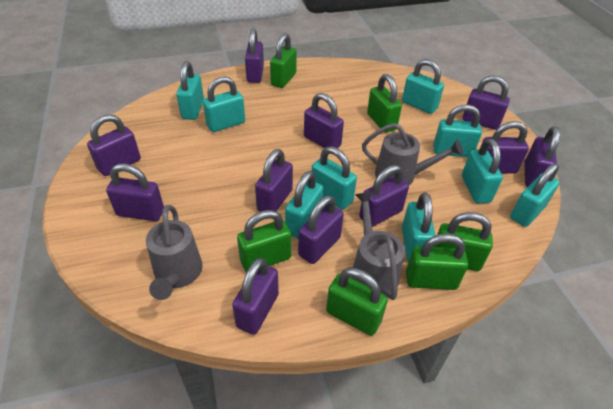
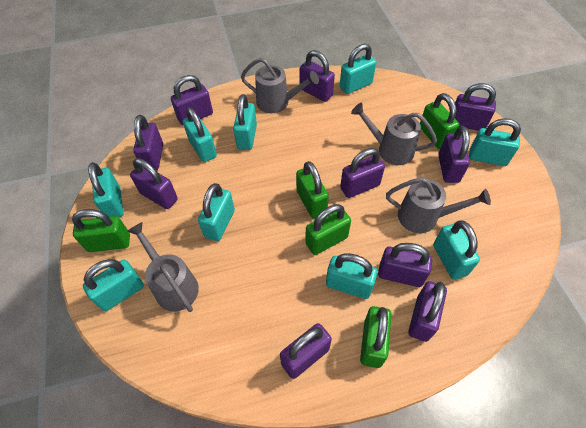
green padlock: [237,210,291,272] [270,33,297,88] [326,268,388,336] [367,74,402,133] [406,234,468,290] [434,212,493,271] = 6 -> [72,209,130,252] [296,161,329,219] [305,204,351,255] [360,306,391,368] [420,93,459,149] = 5
grey watering can: [146,205,202,300] [351,192,405,300] [362,123,463,185] = 3 -> [127,222,199,312] [241,58,319,113] [351,103,437,165] [386,177,491,233] = 4
purple padlock: [87,114,141,176] [106,164,164,221] [232,258,279,335] [245,28,264,83] [255,149,293,212] [298,195,344,264] [304,93,344,148] [359,165,409,227] [463,76,510,130] [481,121,529,174] [524,126,560,187] = 11 -> [130,158,178,209] [134,115,163,170] [171,75,213,126] [280,323,332,379] [300,50,335,102] [340,148,385,198] [378,243,432,287] [408,281,447,342] [438,126,470,183] [455,83,496,131] = 10

